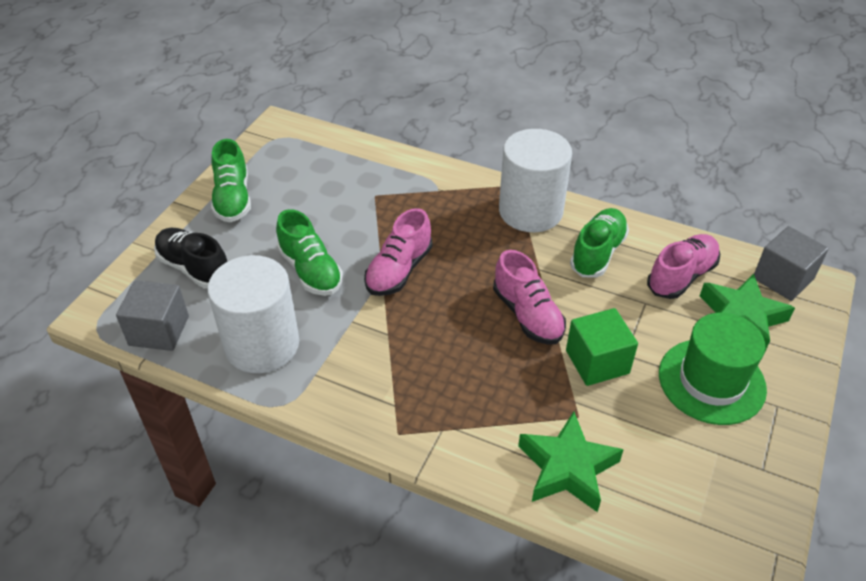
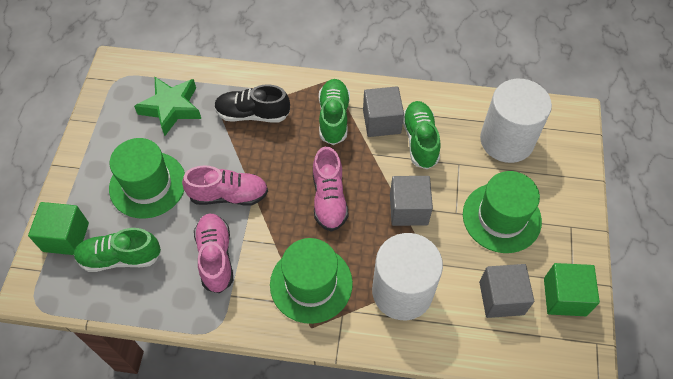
green cube: [566,308,638,386] = 1 -> [28,202,89,255] [544,263,600,316] = 2
green hat: [659,313,767,425] = 1 -> [109,138,185,219] [270,238,353,324] [463,171,542,253] = 3
green star: [518,411,624,512] [700,274,795,351] = 2 -> [134,77,201,136] = 1
grey cube: [116,280,189,351] [754,226,829,301] = 2 -> [363,86,404,137] [390,176,433,226] [479,264,534,318] = 3

